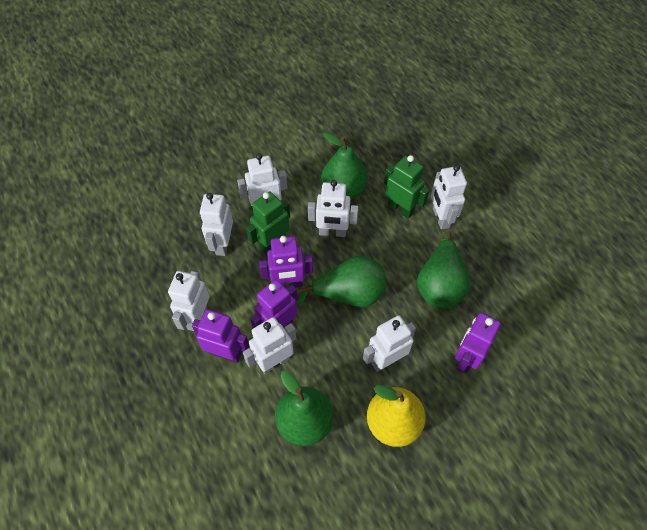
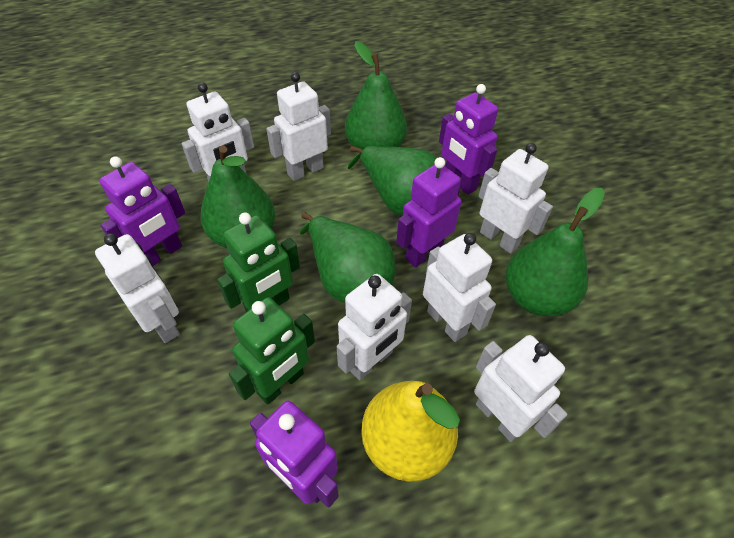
green pear: [275,371,333,446] [297,255,386,307] [321,132,368,200] [417,231,470,309] = 4 -> [200,146,275,248] [300,212,395,303] [345,41,407,150] [348,146,437,216] [506,188,605,316] = 5

